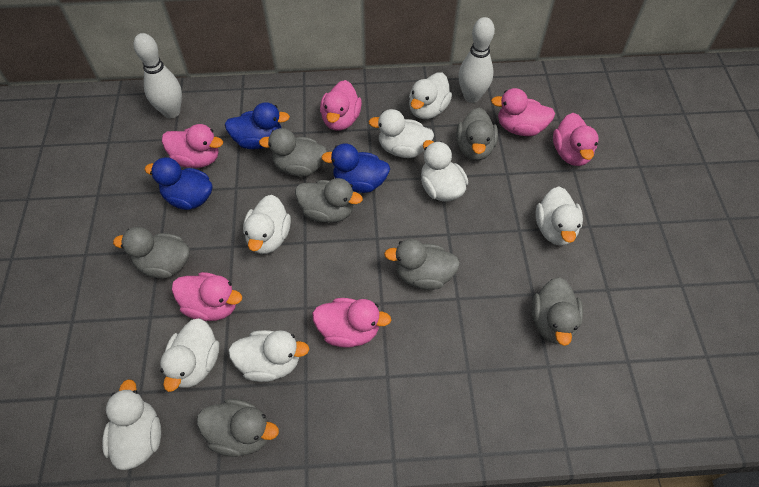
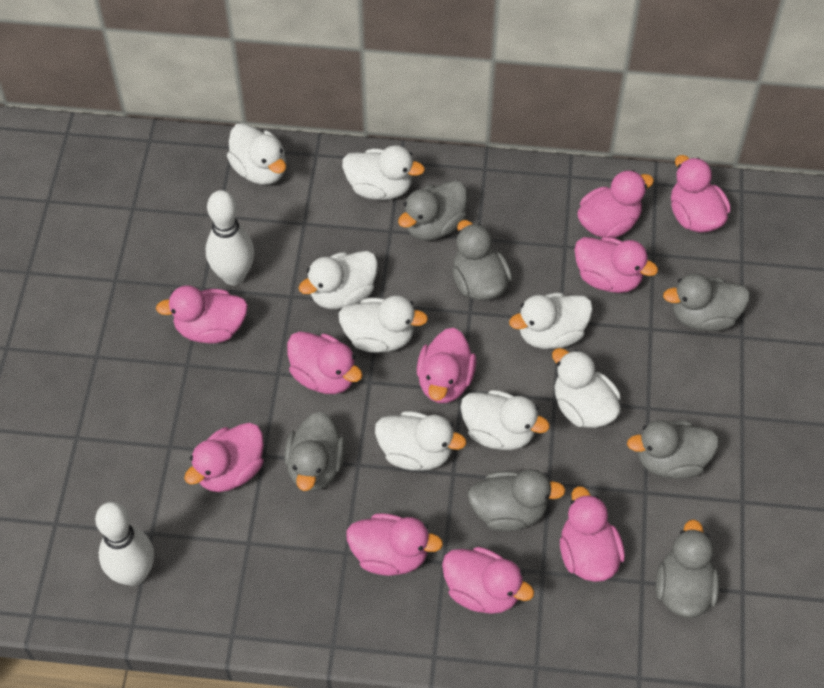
blue duck: [145,157,212,210] [225,102,290,149] [321,144,390,193] = 3 -> none = 0
pink duck: [162,124,223,168] [172,272,242,321] [312,298,391,348] [320,80,362,130] [491,88,555,136] [553,113,599,166] = 6 -> [156,285,248,344] [184,423,264,492] [287,331,363,394] [346,513,443,576] [417,328,476,403] [442,547,534,614] [560,486,625,582] [574,237,658,293] [577,170,654,238] [671,155,731,233] = 10

